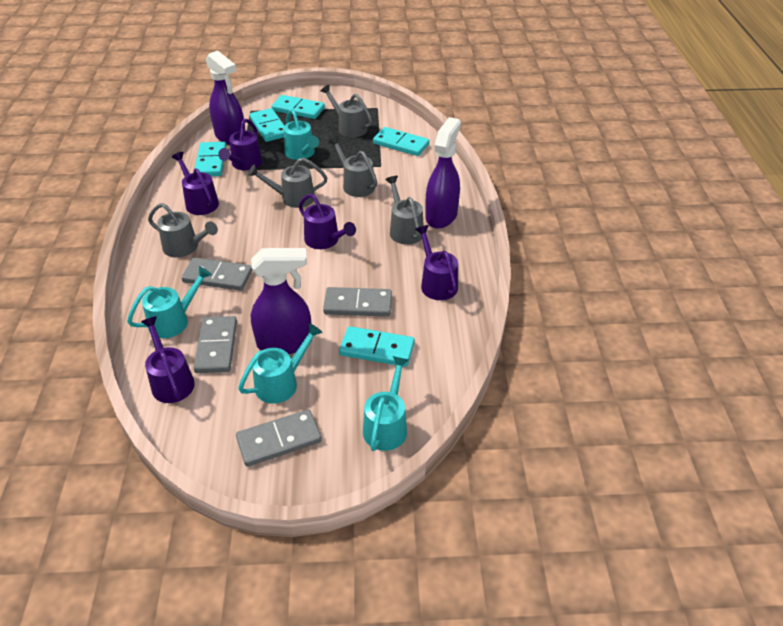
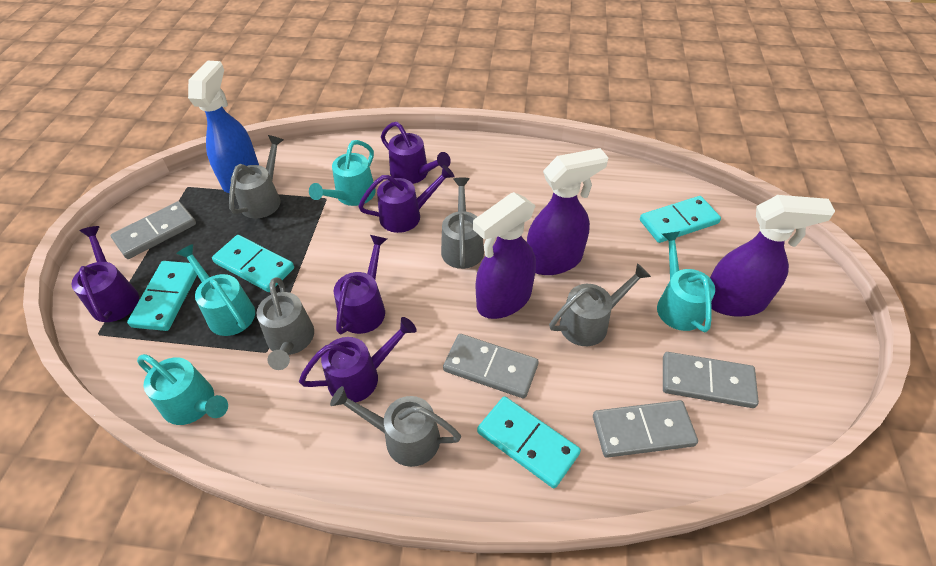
blue spray bottle: none = 0 -> [188,61,259,193] = 1
turquoise domino: [194,142,227,176] [250,108,284,142] [271,95,325,119] [339,326,415,367] [373,127,430,156] = 5 -> [127,261,197,331] [212,235,294,292] [477,396,581,488] [640,196,721,243] = 4

